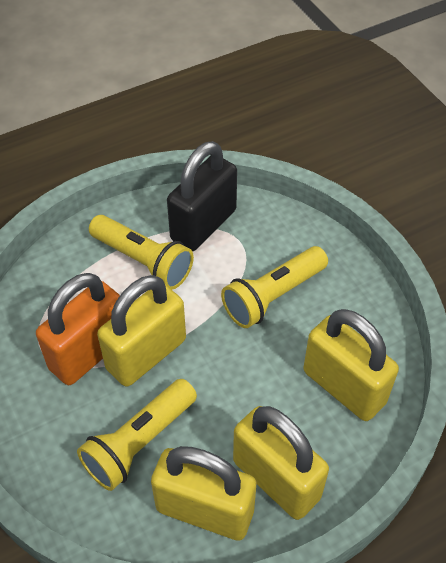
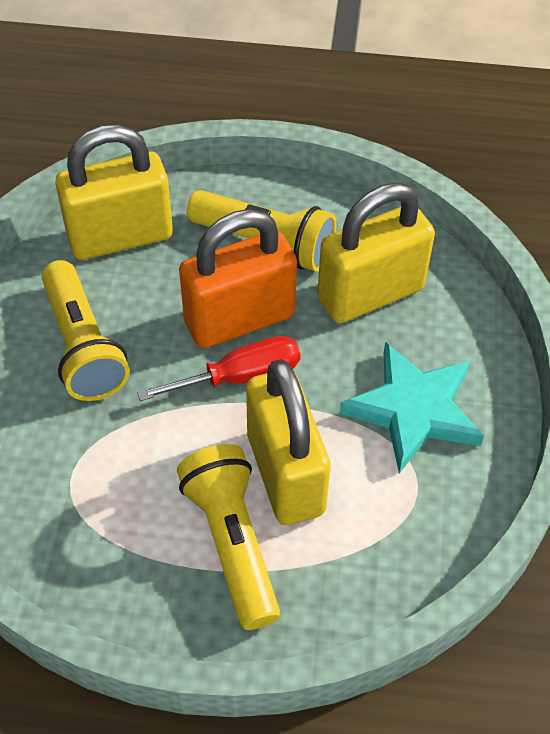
black padlock: [167,141,237,251] = 1 -> none = 0
red screwdriver: none = 0 -> [137,336,300,401] = 1
turquoise star: none = 0 -> [340,342,484,473] = 1
yellow padlock: [97,275,186,387] [151,446,256,541] [233,406,329,520] [303,309,399,421] = 4 -> [55,125,173,260] [246,359,331,525] [317,182,435,323] = 3

